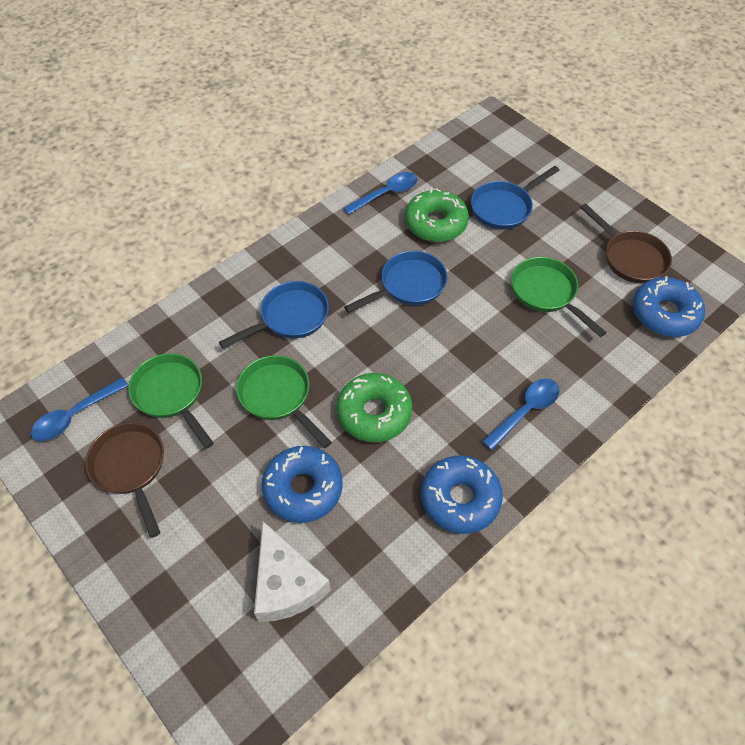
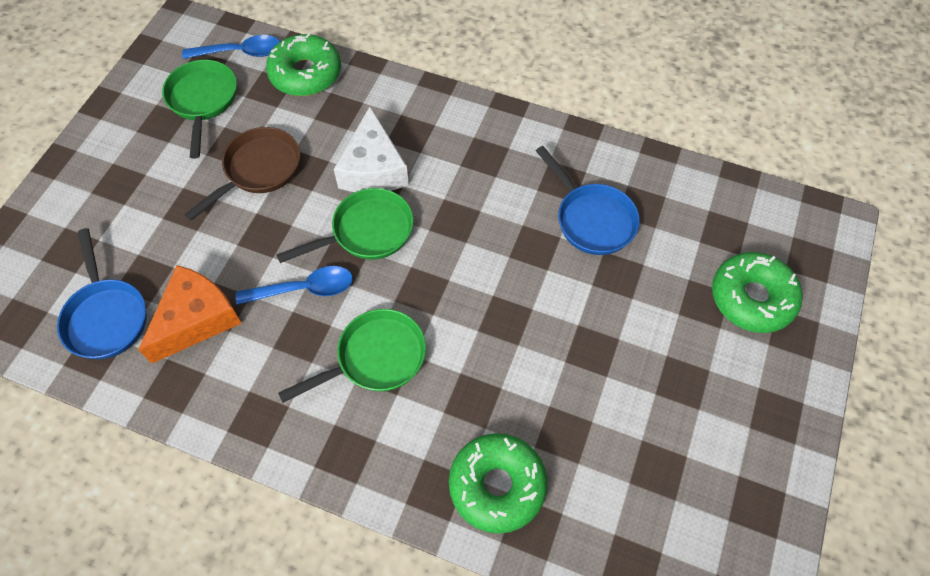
blue donut: [262,446,343,523] [421,456,503,534] [633,276,705,337] = 3 -> none = 0
blue pan: [219,281,329,348] [344,251,448,313] [471,166,560,230] = 3 -> [57,228,147,359] [536,146,640,255] = 2
blue spoon: [31,378,129,441] [343,172,418,215] [482,379,560,450] = 3 -> [182,35,280,59] [235,266,353,305] = 2
brown pan: [85,422,164,538] [580,203,672,283] = 2 -> [184,127,300,221] = 1
green donut: [337,373,412,442] [405,188,469,242] = 2 -> [266,33,341,96] [449,433,547,534] [712,252,802,333] = 3
orange cheese: none = 0 -> [138,265,241,363] = 1

